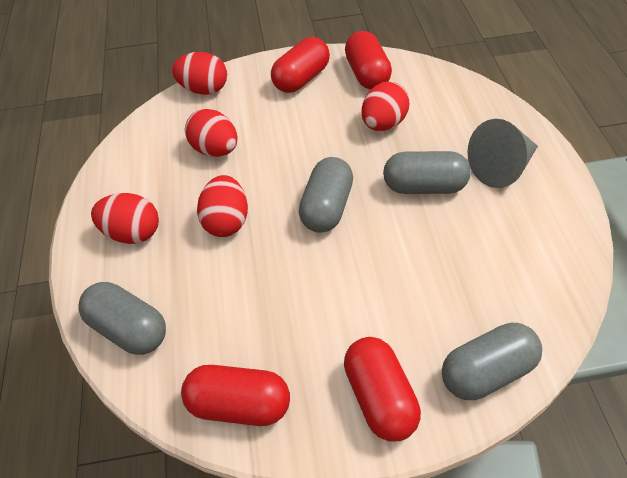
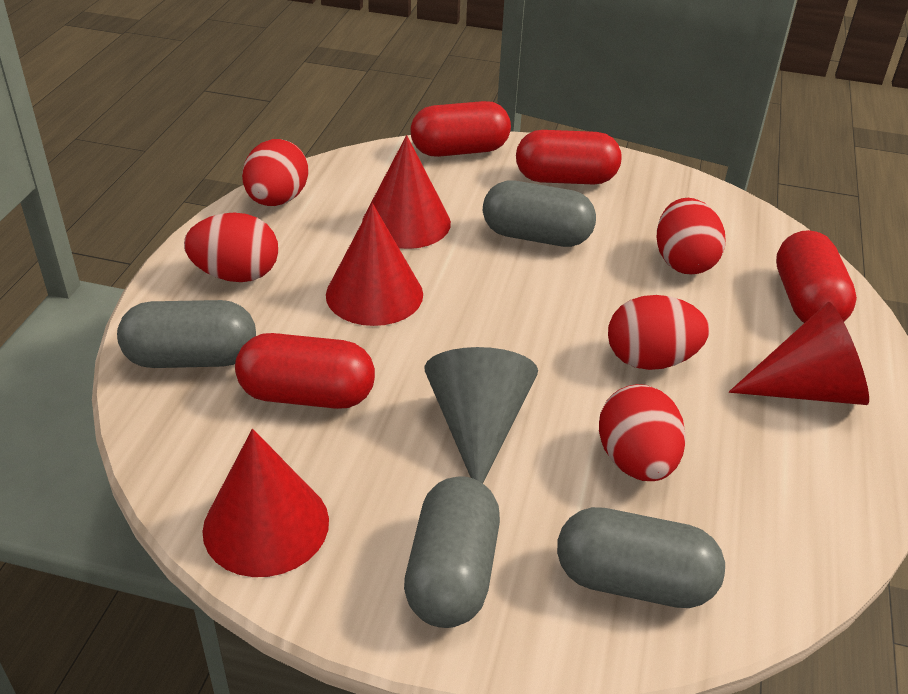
red cone: none = 0 -> [202,429,329,577] [326,203,423,326] [362,135,451,249] [729,302,869,405] = 4

